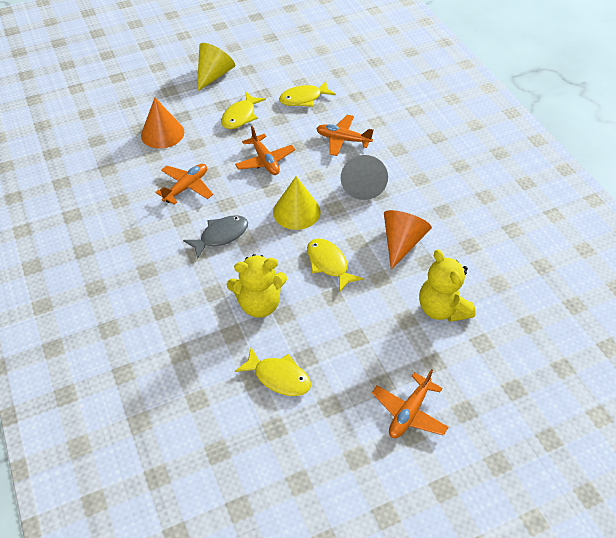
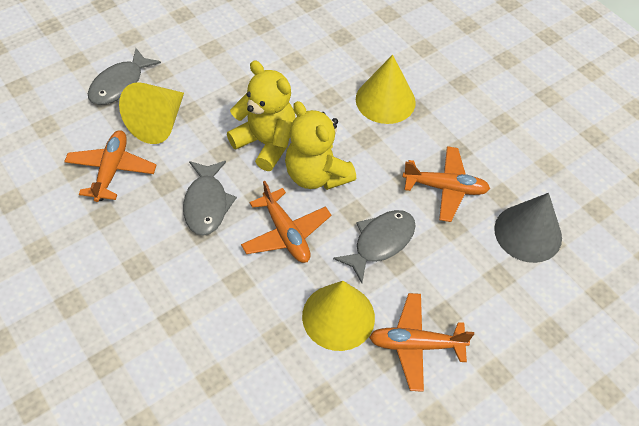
grey fish: [183,215,248,259] = 1 -> [88,48,161,105] [183,161,237,235] [333,210,415,283] = 3
orange cone: [141,98,184,149] [384,210,432,270] = 2 -> none = 0
yellow cone: [197,43,235,92] [273,176,320,230] = 2 -> [119,82,184,144] [302,281,375,351] [356,55,416,124] = 3
yellow fish: [221,92,266,129] [235,348,311,396] [279,81,336,107] [307,238,363,293] = 4 -> none = 0

